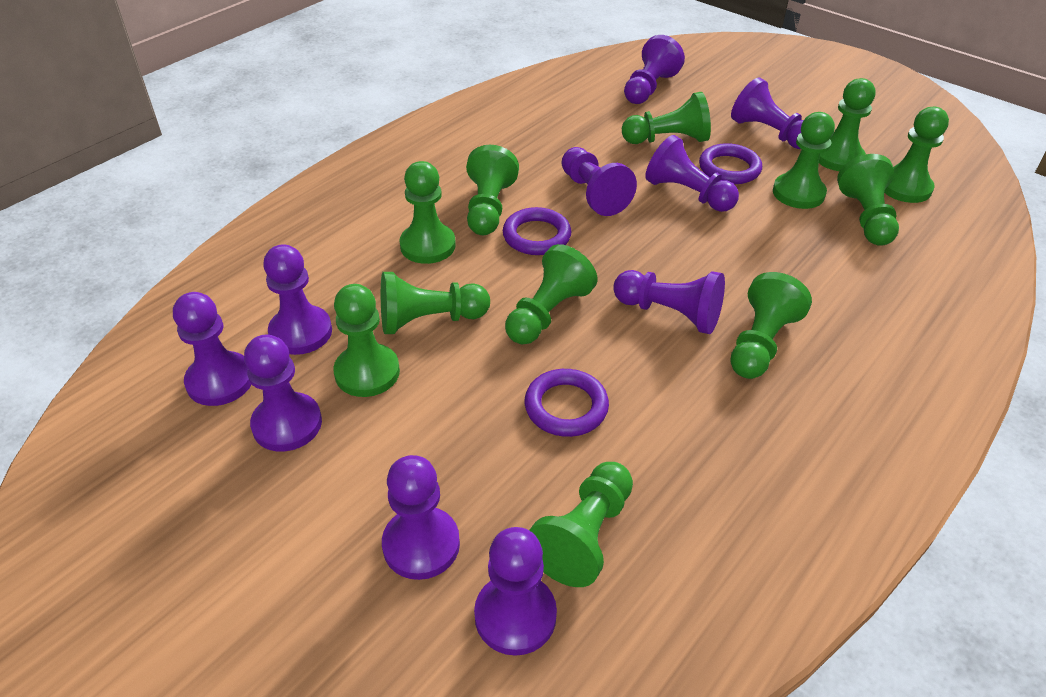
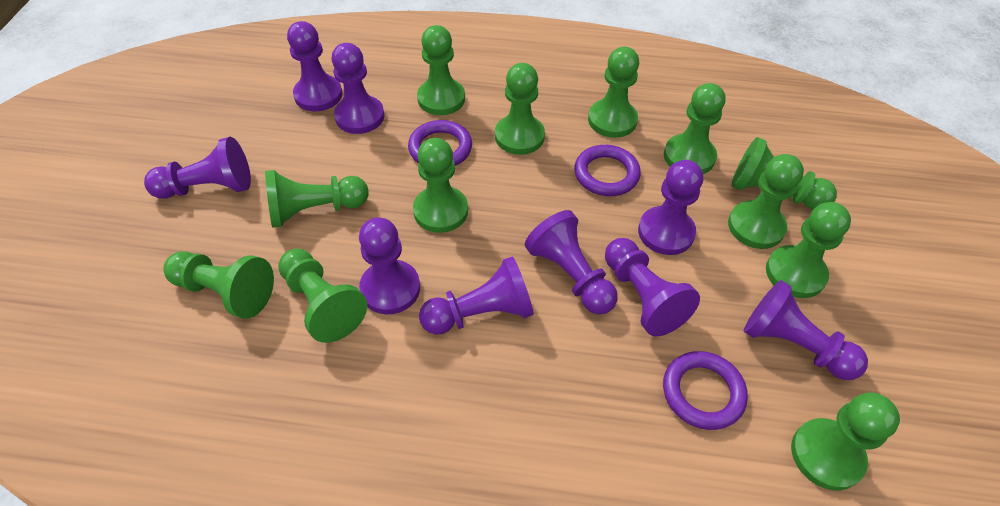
purple pawn: [173,292,252,406] [244,334,322,452] [263,244,332,355] [382,455,460,580] [474,527,557,656] [562,147,637,216] [613,270,725,334] [624,35,685,104] [645,135,739,212] [731,77,804,149] = 10 -> [144,137,251,199] [287,21,343,111] [332,43,384,134] [359,217,420,314] [419,256,534,335] [525,210,618,315] [605,238,700,336] [638,160,703,255] [744,280,868,380] = 9

